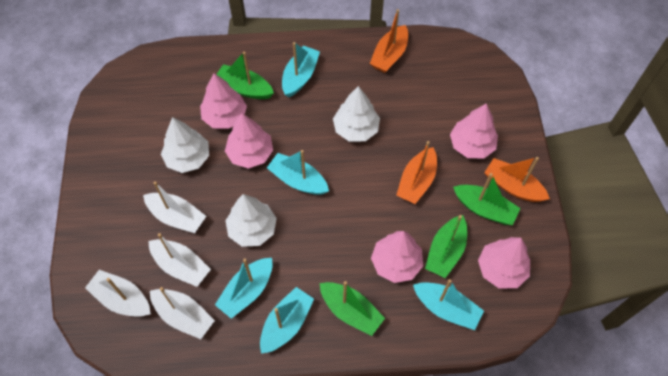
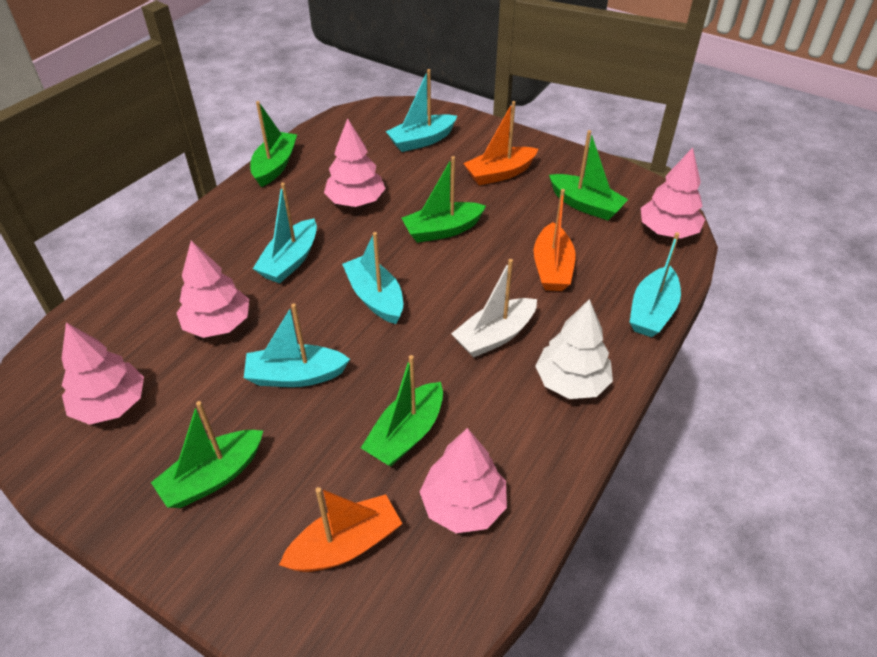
green boat: [216,52,274,99] [320,281,385,336] [425,215,467,278] [453,173,521,225] = 4 -> [151,401,263,508] [250,101,297,187] [361,355,443,466] [402,156,486,243] [549,130,629,220] = 5
white boat: [85,270,151,317] [143,181,206,233] [148,233,211,287] [150,287,215,339] = 4 -> [451,259,537,358] = 1
white tree: [161,117,209,173] [225,194,277,247] [333,86,380,142] = 3 -> [535,299,613,399] = 1

